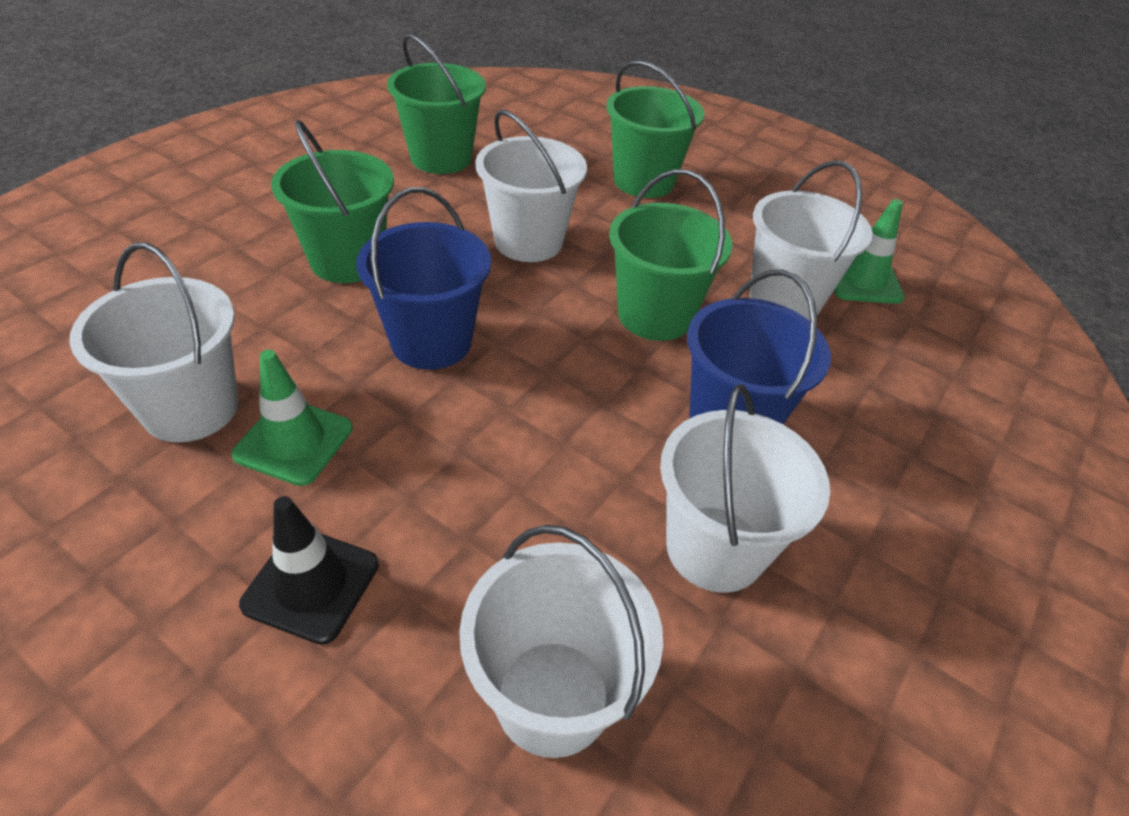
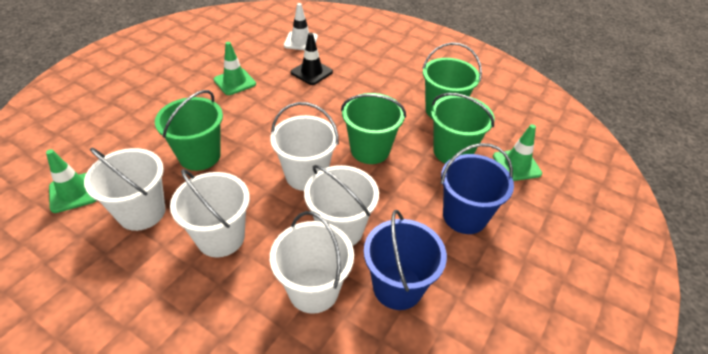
green traffic cone: [231,350,353,486] [834,199,905,304] = 2 -> [46,149,97,213] [214,42,256,95] [493,124,542,181] = 3
white traffic cone: none = 0 -> [284,3,318,50] = 1

